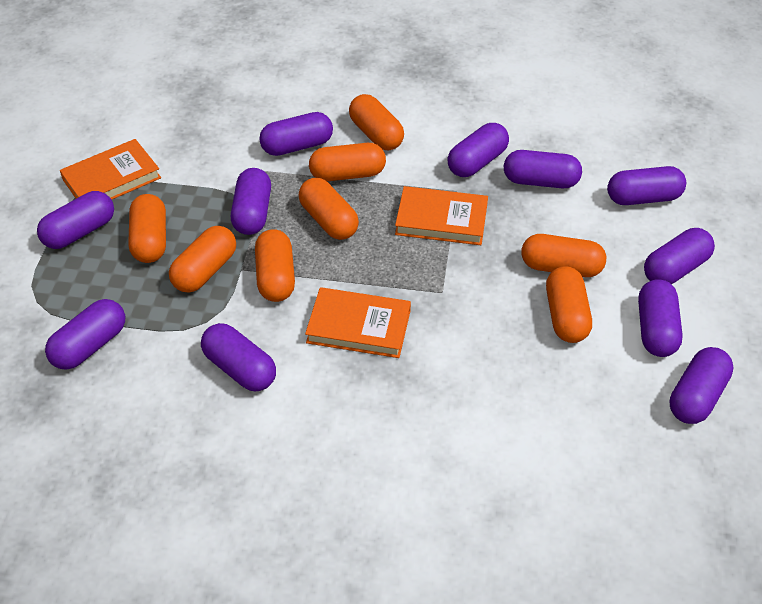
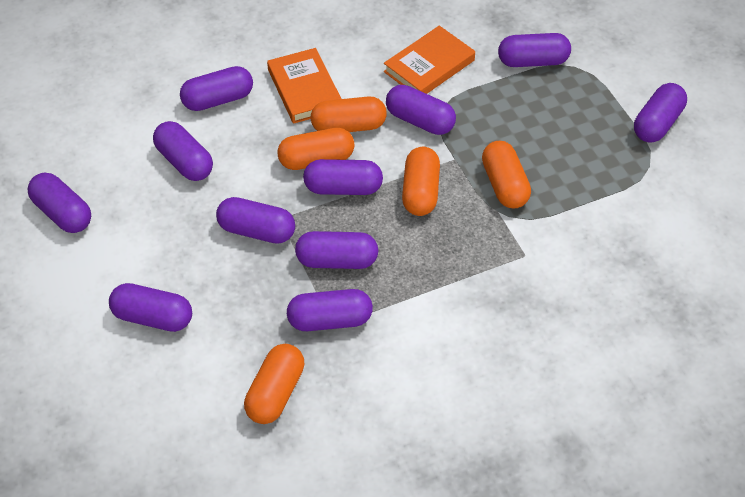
orange book: [60,139,161,200] [305,287,411,358] [395,186,488,245] = 3 -> [267,48,341,124] [384,26,475,94] = 2
orange capsule: [128,194,166,263] [169,226,236,293] [255,229,295,302] [299,178,359,240] [309,143,386,181] [349,94,404,150] [521,234,606,277] [546,266,592,343] = 8 -> [244,344,304,424] [277,128,355,170] [311,96,387,132] [402,147,440,216] [482,141,531,209] = 5

